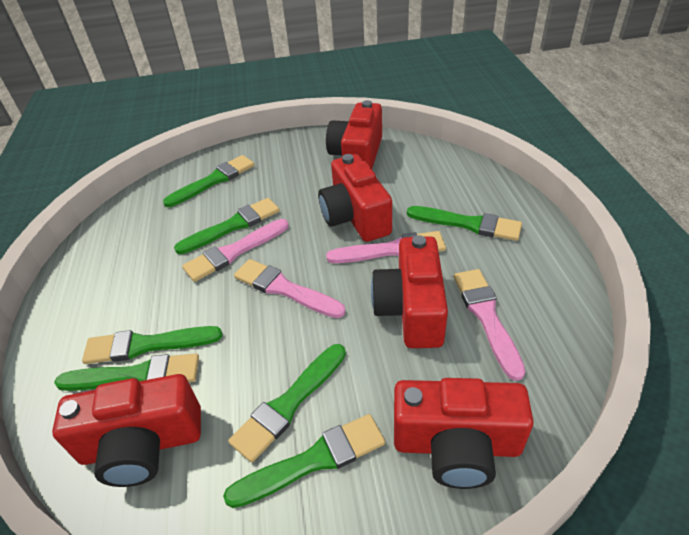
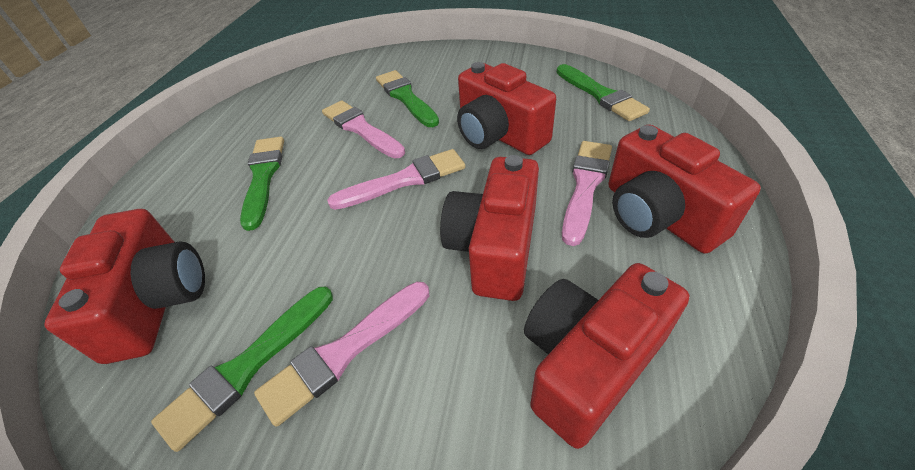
green brush: [54,353,199,391] [82,326,222,364] [163,155,254,207] [174,198,280,254] [223,414,385,508] [228,344,346,463] [407,206,522,241] = 7 -> [151,287,333,452] [240,137,284,231] [376,70,439,127] [557,64,650,121] = 4

